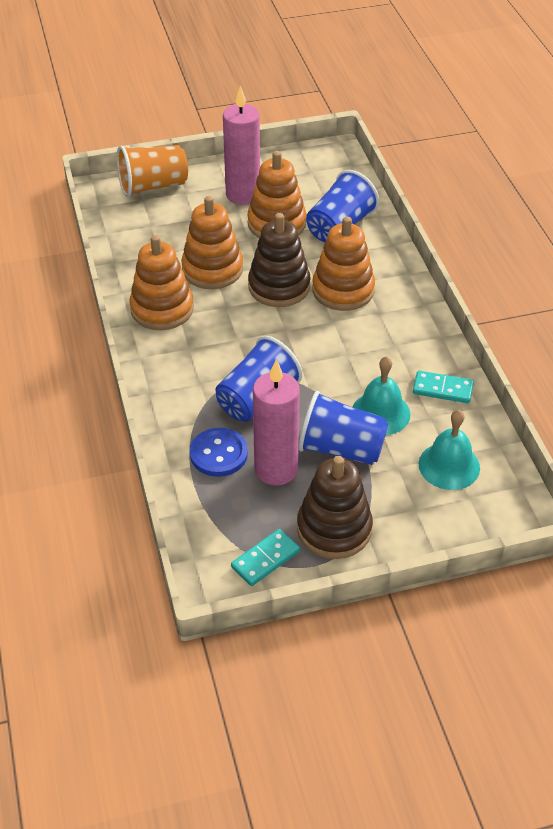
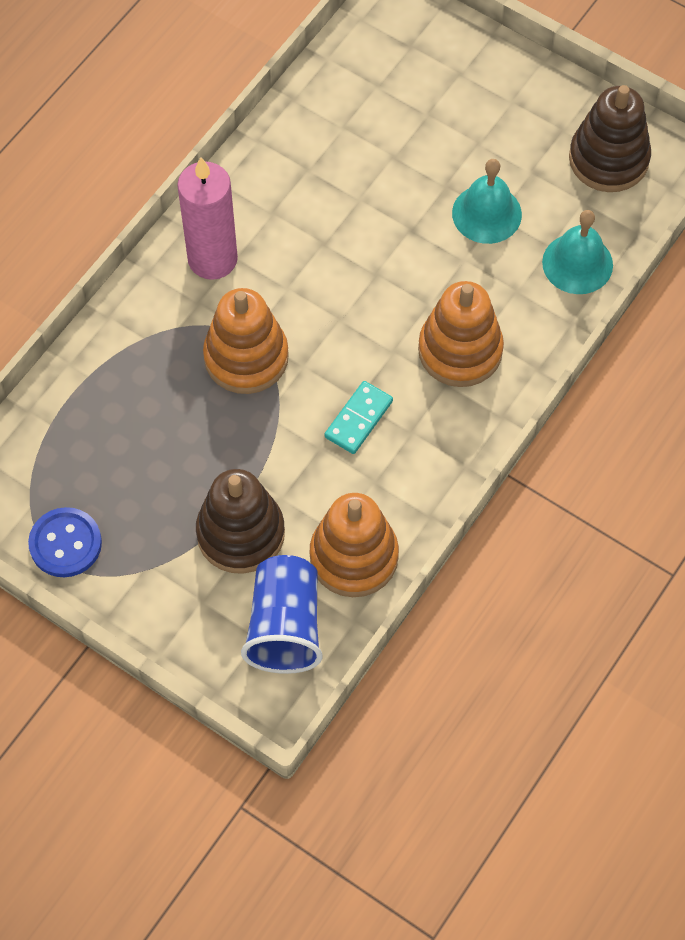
blue cup: [215,336,303,422] [298,391,389,465] [306,170,379,242] = 3 -> [241,555,323,674] = 1
orange cup: [117,145,188,197] = 1 -> none = 0
orange stacking toy: [130,235,194,330] [181,196,243,289] [247,151,306,238] [312,216,375,311] = 4 -> [203,288,289,394] [310,493,399,597] [418,281,504,387] = 3
pink candle: [223,86,260,205] [253,360,300,485] = 2 -> [177,157,238,280] = 1
turquoise domino: [231,529,300,586] [413,370,474,403] = 2 -> [324,381,393,454] = 1

